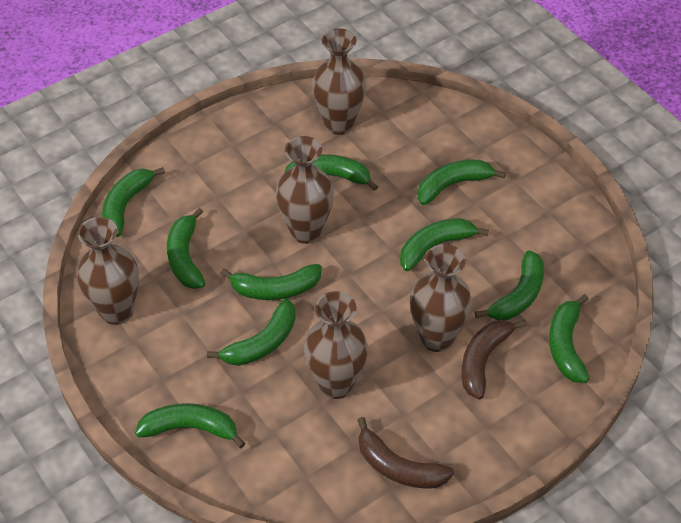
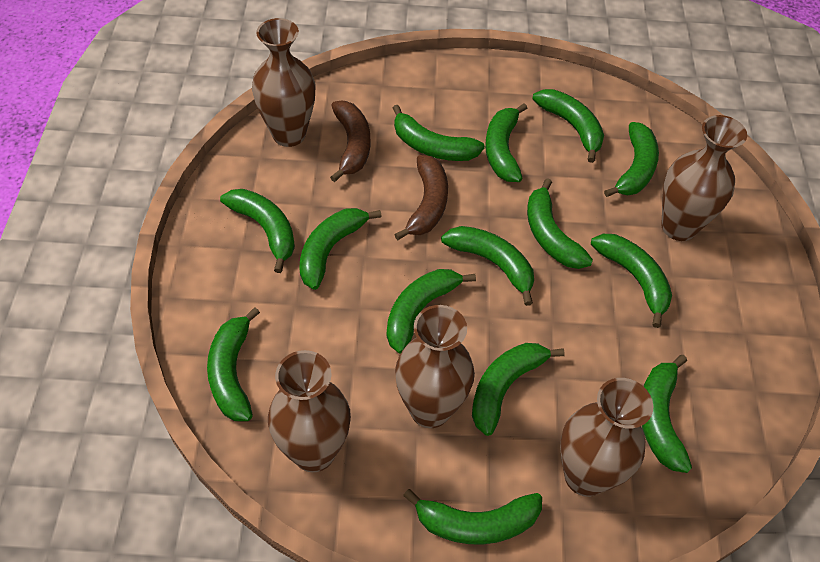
green banana: [102,167,165,237] [135,403,246,448] [167,208,205,289] [207,299,296,366] [220,264,322,300] [284,154,378,191] [400,218,489,271] [417,160,506,205] [475,250,544,320] [549,294,590,383] = 10 -> [207,307,260,421] [220,189,295,273] [299,208,382,290] [387,269,476,354] [393,105,485,161] [403,489,542,544] [441,226,534,306] [472,343,565,436] [485,103,527,182] [527,178,593,269] [532,89,604,163] [591,234,672,328] [604,122,659,197] [642,355,692,473] = 14

